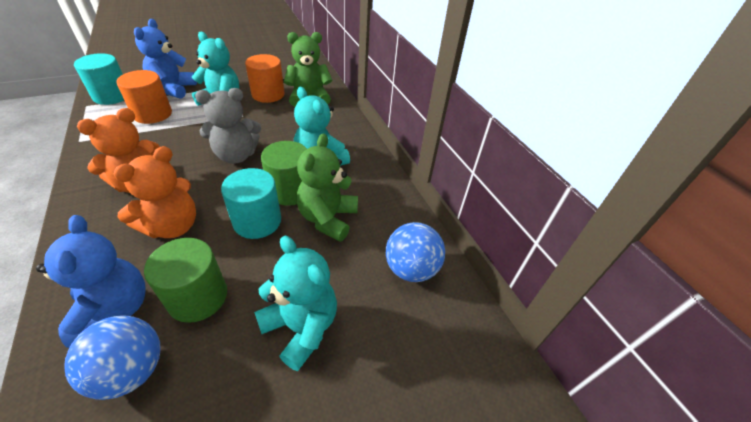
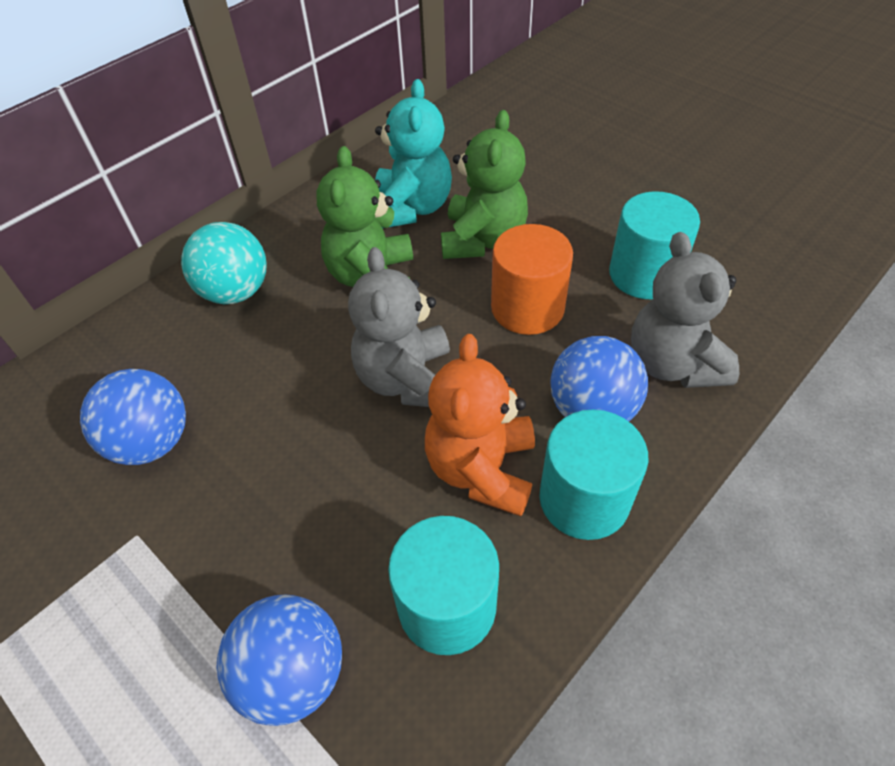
blue ball: [64,315,161,400] [386,222,445,282] = 2 -> [80,369,186,465] [217,595,342,726] [550,336,648,422] = 3
blue teddy bear: [36,215,145,348] [134,19,197,99] = 2 -> none = 0
green cylinder: [144,238,227,323] [261,141,307,206] = 2 -> none = 0
grey teddy bear: [195,88,261,164] = 1 -> [348,247,450,407] [631,232,739,388] = 2
orange cylinder: [116,70,172,124] [245,54,285,103] = 2 -> [491,224,573,335] = 1
orange teddy bear: [77,108,160,193] [114,146,196,238] = 2 -> [425,334,535,516] = 1
turquoise ball: none = 0 -> [181,222,267,304] = 1
turquoise cylinder: [74,53,124,105] [221,168,281,239] = 2 -> [388,516,499,655] [539,409,648,540] [609,191,700,299] = 3
turquoise teddy bear: [192,32,239,106] [254,235,337,371] [294,87,350,166] = 3 -> [375,79,452,228] = 1

